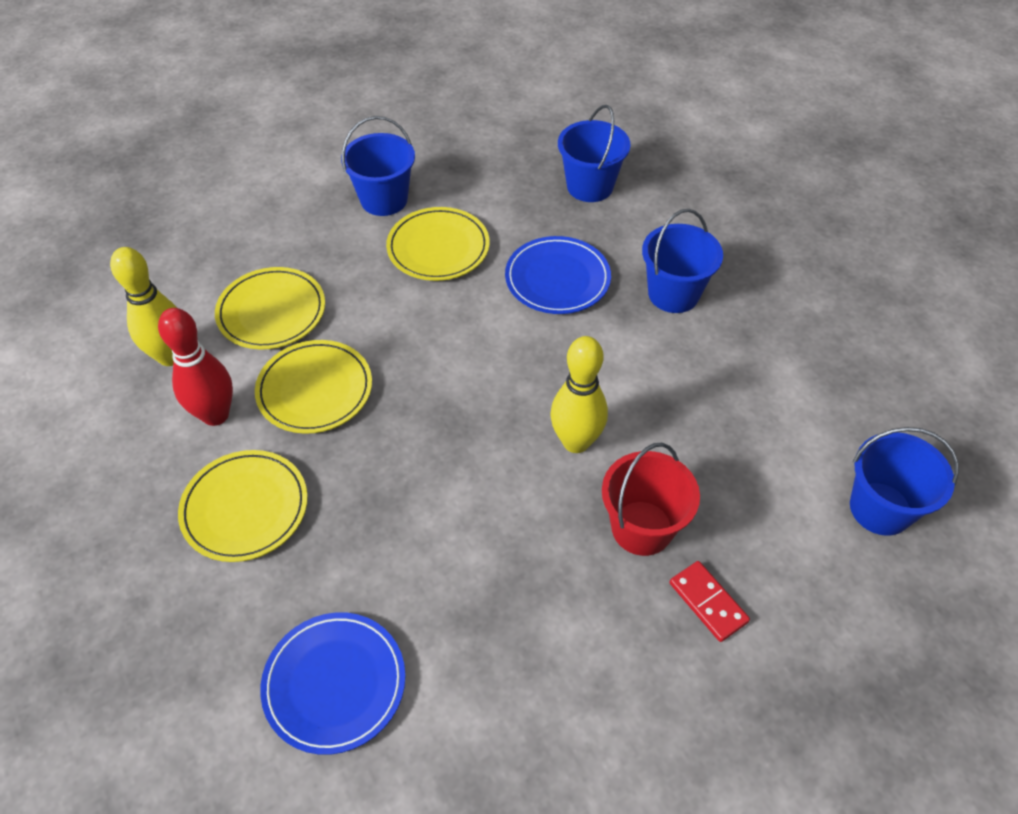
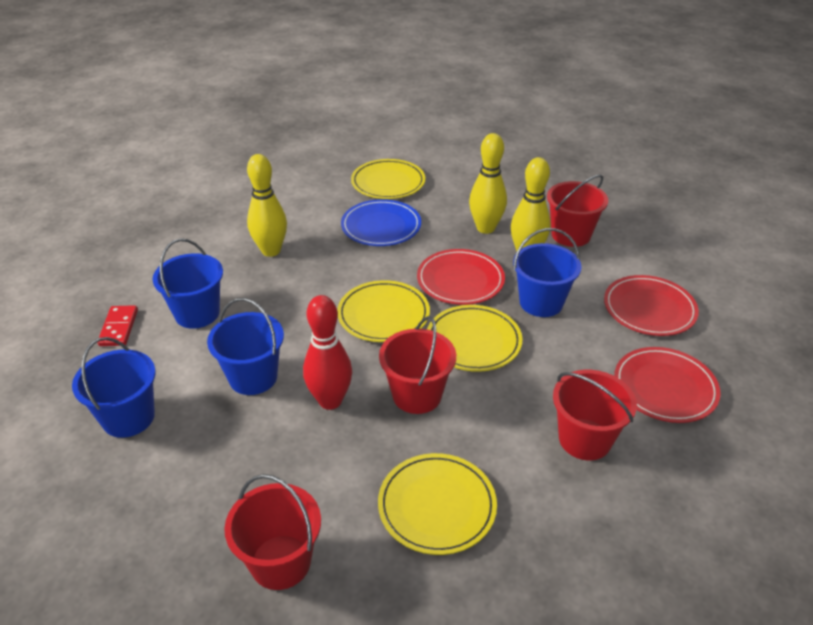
blue plate: [260,612,405,755] [505,236,611,314] = 2 -> [341,199,421,246] = 1
red bucket: [602,443,700,556] = 1 -> [224,474,321,590] [379,316,456,414] [547,175,608,247] [553,370,637,460] = 4
red plate: none = 0 -> [417,249,505,305] [604,275,699,336] [614,347,721,423] = 3
yellow bowling pin: [110,247,177,366] [550,336,608,453] = 2 -> [247,154,287,257] [469,133,507,234] [511,157,551,251] = 3

